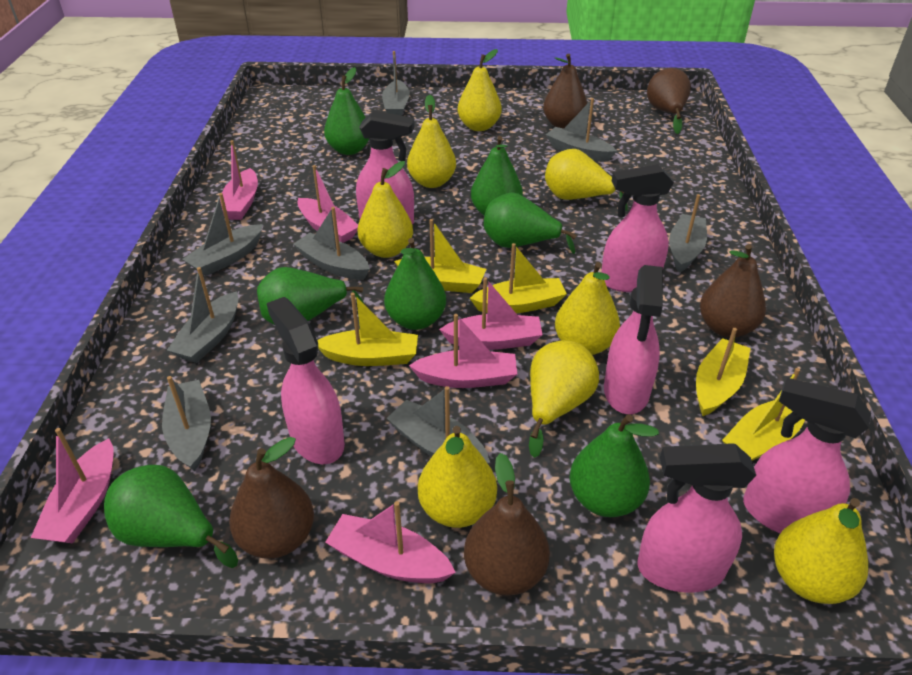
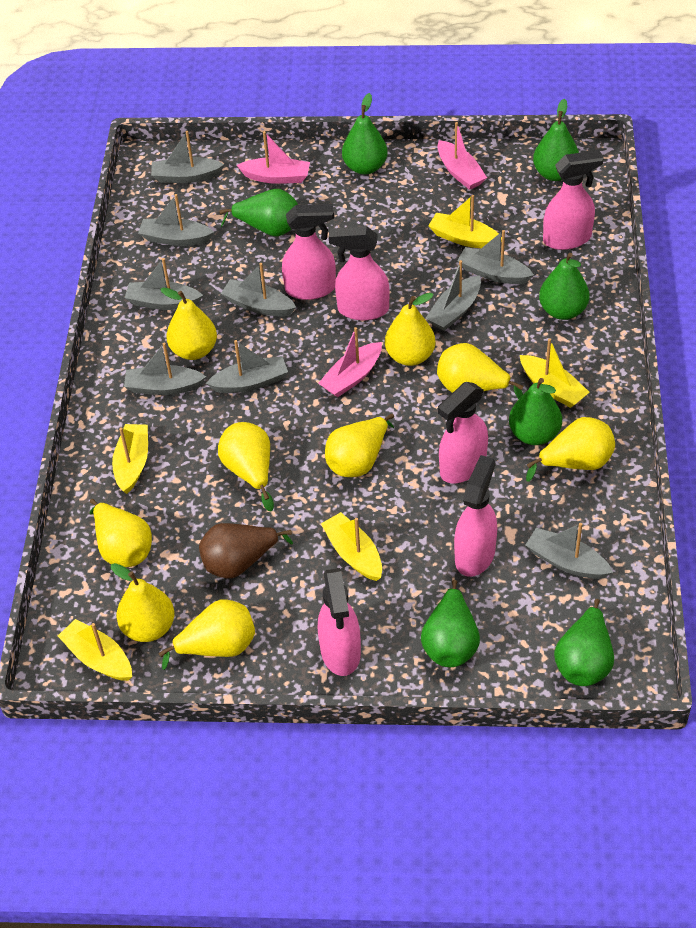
brown pear: [229,437,314,559] [464,453,550,596] [543,54,587,129] [647,68,691,134] [700,244,766,338] = 5 -> [199,523,293,578] = 1
grey boat: [162,376,211,471] [167,267,239,363] [183,193,263,276] [293,207,370,280] [382,51,410,116] [387,386,490,464] [546,98,617,162] [669,194,707,273] = 8 -> [124,343,206,395] [125,258,203,310] [138,194,214,246] [151,131,224,183] [206,340,288,393] [221,263,296,316] [426,260,481,331] [457,230,534,284] [526,523,613,579] = 9
pink boat: [31,428,114,543] [220,140,258,220] [297,165,358,243] [325,501,456,583] [409,314,517,388] [439,277,543,350] = 6 -> [236,131,310,184] [318,327,382,397] [437,122,487,190] = 3
yellow pear: [357,161,413,258] [407,94,456,188] [418,426,497,528] [458,49,502,131] [529,341,599,458] [545,149,628,211] [555,262,620,355] [774,498,868,604] = 8 -> [90,499,152,567] [111,563,174,642] [159,599,255,670] [160,287,217,360] [218,422,274,512] [325,413,394,477] [385,293,436,366] [437,343,523,399] [526,417,615,482] = 9

